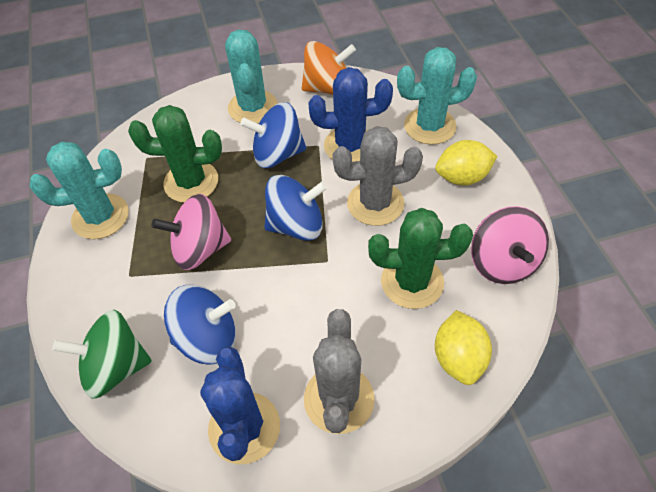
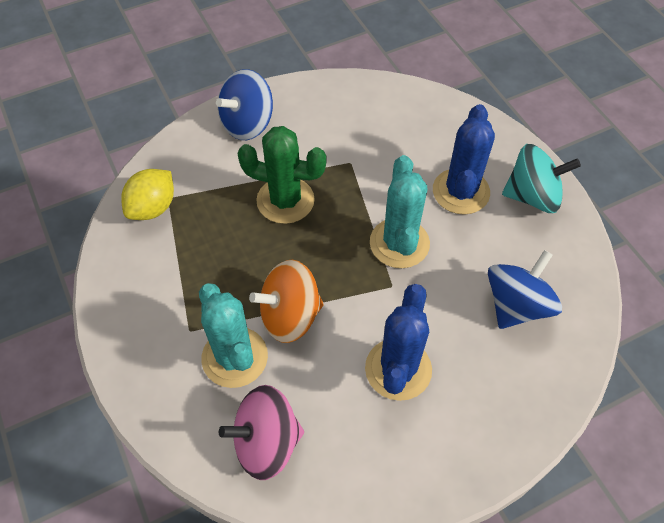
blue spinning top: [164,285,236,364] [240,102,306,168] [264,175,327,241] = 3 -> [216,69,273,140] [488,250,562,329] = 2
green cactus: [128,105,222,203] [368,208,473,309] = 2 -> [237,126,326,224] = 1
green spinning top: [52,310,152,399] = 1 -> none = 0
grey cactus: [304,309,375,434] [332,126,423,226] = 2 -> none = 0
pink spinning top: [152,194,231,270] [471,206,549,284] = 2 -> [219,385,304,480] = 1
turquoise cactus: [30,142,129,239] [225,29,278,124] [397,47,477,145] = 3 -> [199,283,268,388] [370,155,430,268] = 2
turquoise spinning top: none = 0 -> [502,144,581,213] = 1
yellow lemon: [435,140,497,186] [435,310,492,385] = 2 -> [121,169,174,220] = 1

